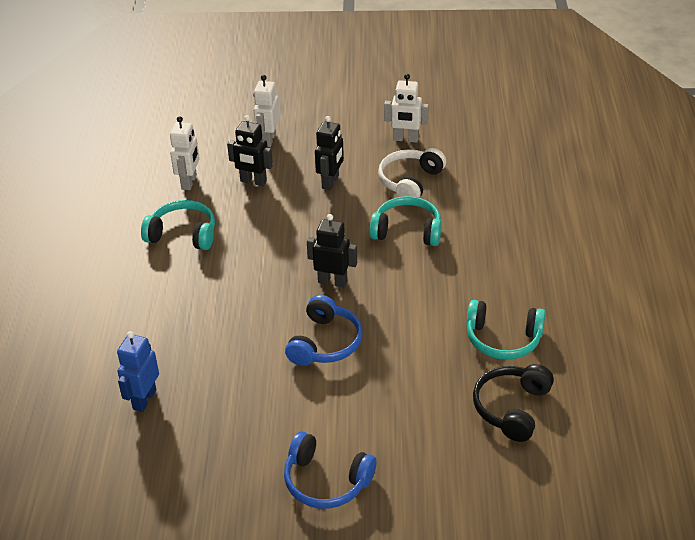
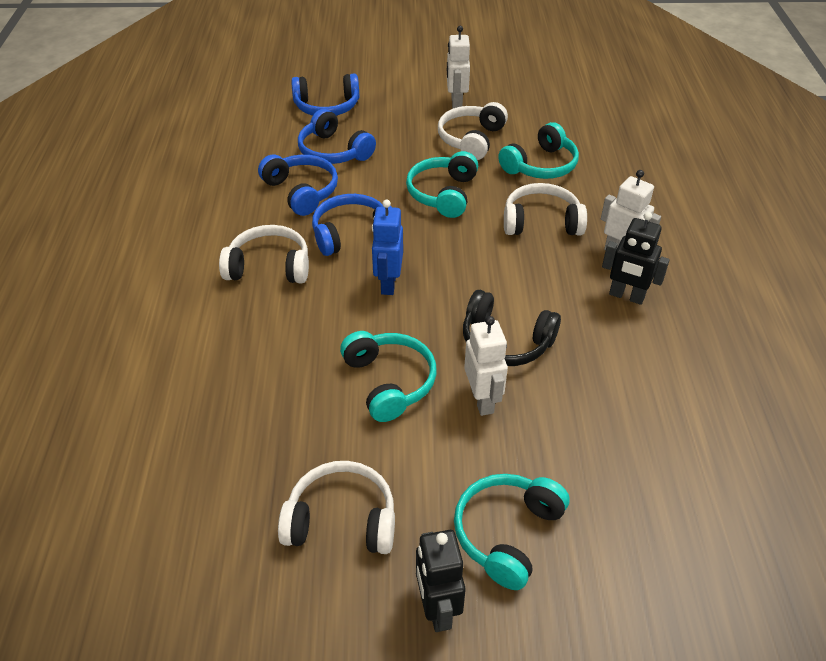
black robot: [227,115,273,186] [307,214,357,287] [315,116,344,190] = 3 -> [416,530,466,632] [602,212,670,305] = 2
blue headphones: [284,431,376,509] [285,295,363,366] = 2 -> [258,155,338,216] [291,74,359,116] [298,109,376,164] [312,194,392,256] = 4
turquoise headphones: [141,200,215,250] [370,196,442,246] [466,300,545,360] = 3 -> [340,331,437,422] [406,151,478,218] [454,474,569,590] [498,122,579,179] = 4
white headphones: [378,148,446,198] = 1 -> [219,225,309,283] [278,461,395,554] [438,102,508,160] [504,183,587,236] = 4

